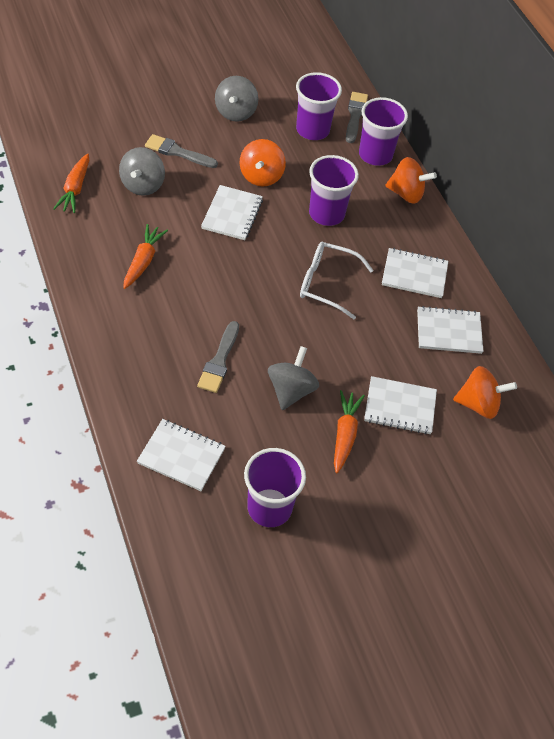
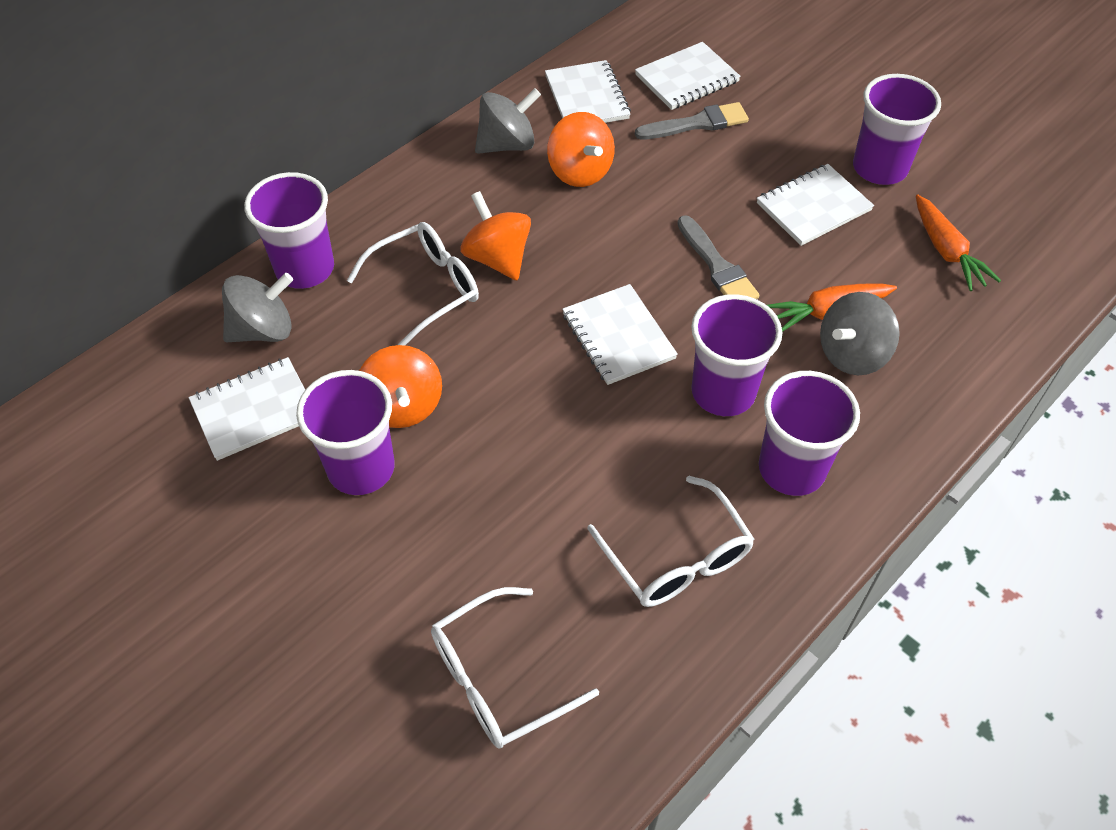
grey brush: [145,134,218,168] [197,321,239,393] [346,92,368,143] = 3 -> [635,102,749,140] [677,215,760,299] = 2
orange carrot: [53,154,89,213] [123,224,168,289] [334,390,365,473] = 3 -> [767,284,897,332] [916,194,1001,291] = 2
purple cup: [244,448,306,527] [296,72,342,140] [309,155,359,226] [359,97,408,166] = 4 -> [244,172,334,289] [296,370,395,495] [691,294,782,416] [759,371,860,496] [853,74,941,185] = 5
white glasses: [300,242,373,319] = 1 -> [347,222,479,346] [431,587,599,749] [587,476,754,607] = 3

